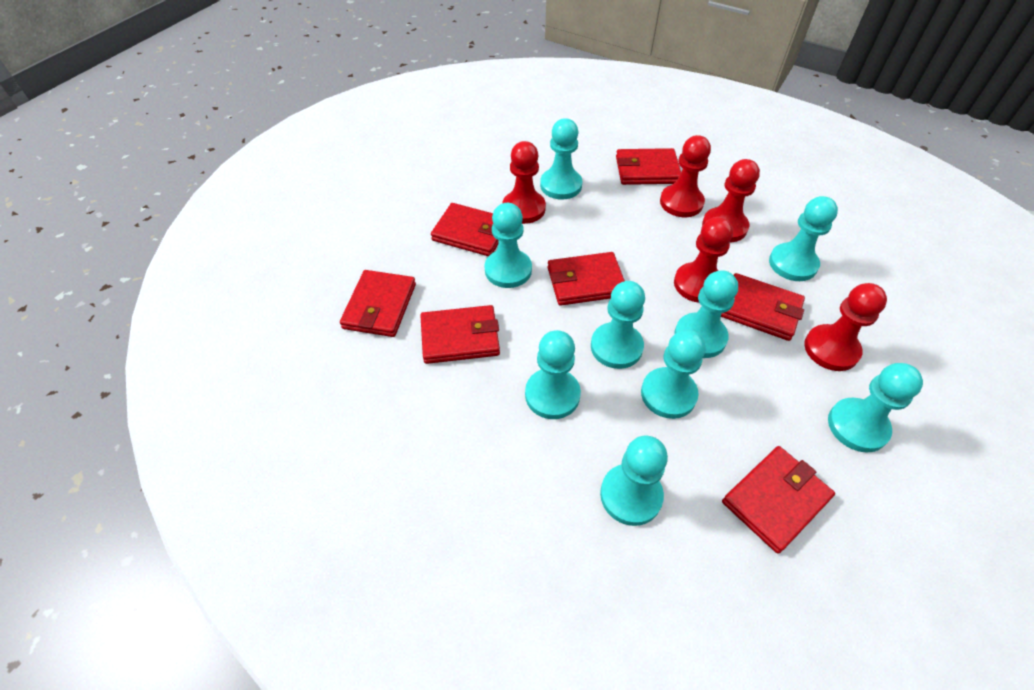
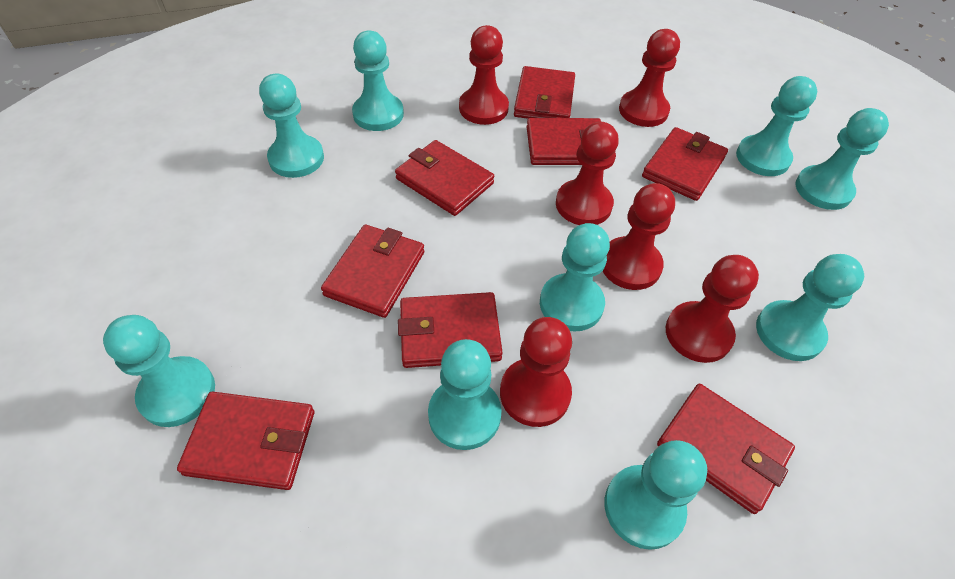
red pawn: [502,141,546,224] [660,135,711,217] [674,217,733,303] [702,159,760,242] [804,283,887,371] = 5 -> [459,25,509,125] [500,317,572,427] [556,122,619,225] [603,183,675,290] [619,29,680,127] [666,255,759,363] = 6
red wallet: [340,270,416,337] [420,305,500,364] [431,203,499,256] [548,252,625,306] [616,148,681,185] [721,273,805,341] [722,446,835,554] = 7 -> [177,392,314,490] [321,224,424,318] [395,140,494,216] [398,292,503,368] [514,66,575,119] [527,118,601,165] [642,127,728,201] [657,384,795,514] = 8

